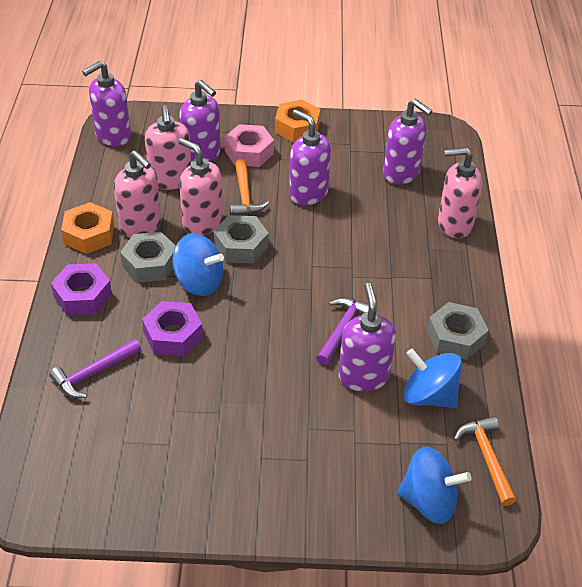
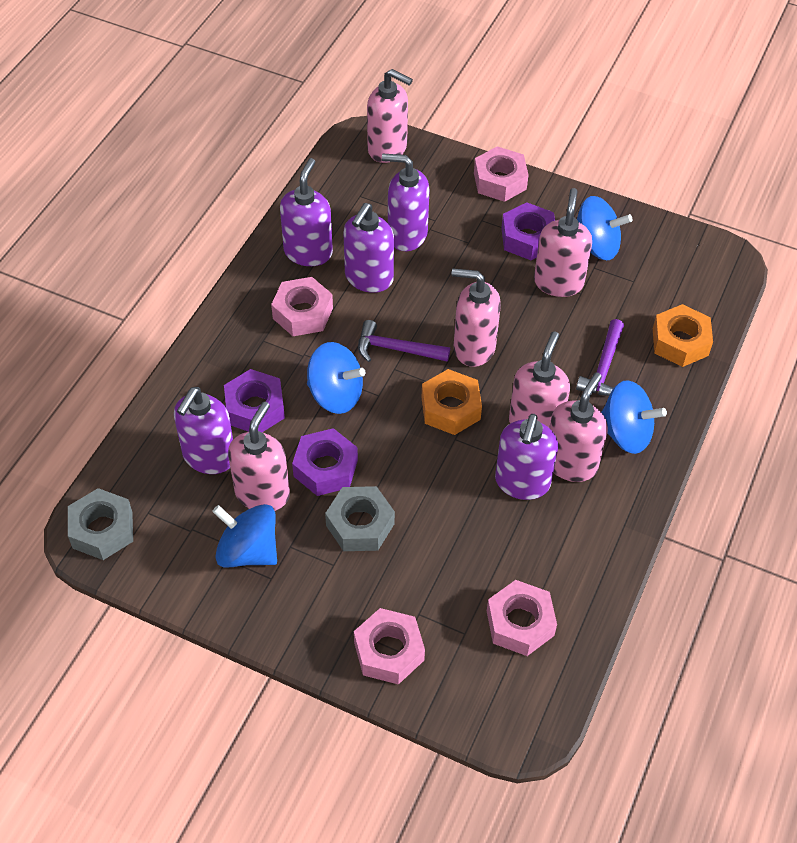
blue spinning top: [172,233,224,296] [397,447,471,524] [403,349,462,408] = 3 -> [212,504,277,568] [307,342,365,414] [577,196,633,260] [601,380,667,454] = 4
grey nut: [120,232,175,283] [214,215,269,263] [427,302,489,360] = 3 -> [68,488,133,560] [325,486,395,551] = 2
orange hammer: [230,159,269,215] [454,416,516,506] = 2 -> none = 0
pink nut: [224,124,274,167] = 1 -> [271,277,333,336] [354,608,425,685] [474,146,529,202] [487,580,557,656] = 4
pink soap dispenser: [114,150,161,238] [145,105,191,190] [179,138,223,235] [438,148,483,238] = 4 -> [228,402,290,511] [367,69,413,163] [452,268,501,367] [509,331,570,427] [534,188,592,297] [549,373,608,482] = 6
purple nut: [51,263,112,315] [142,301,203,356] = 2 -> [224,369,285,432] [292,428,358,496] [501,203,555,260] = 3

